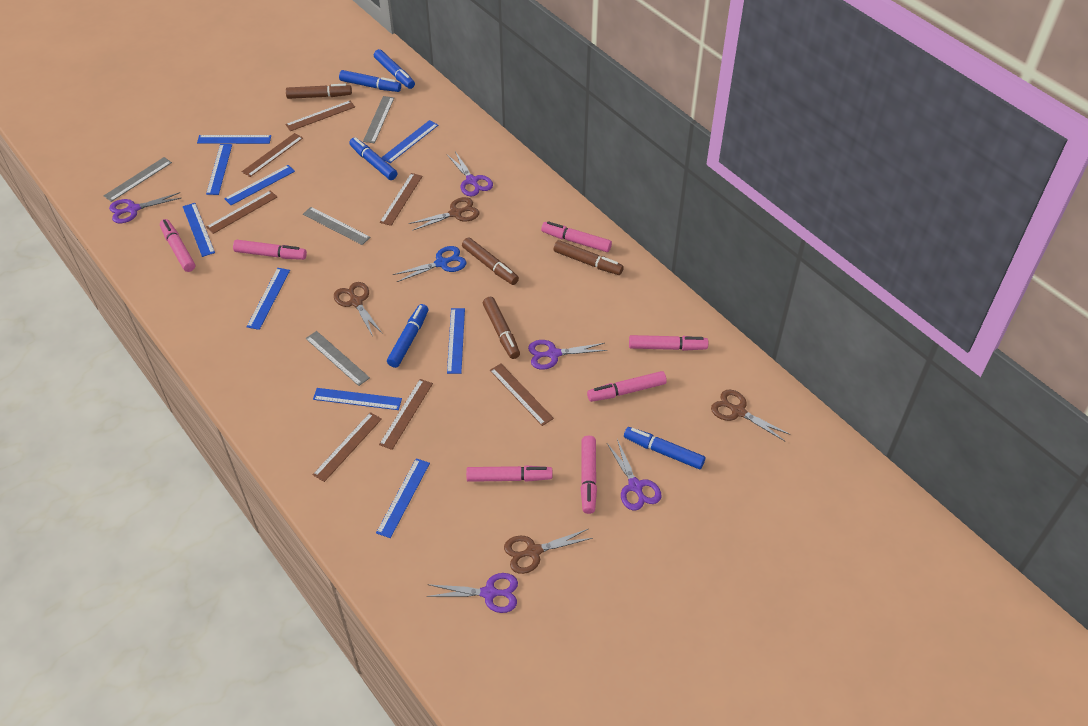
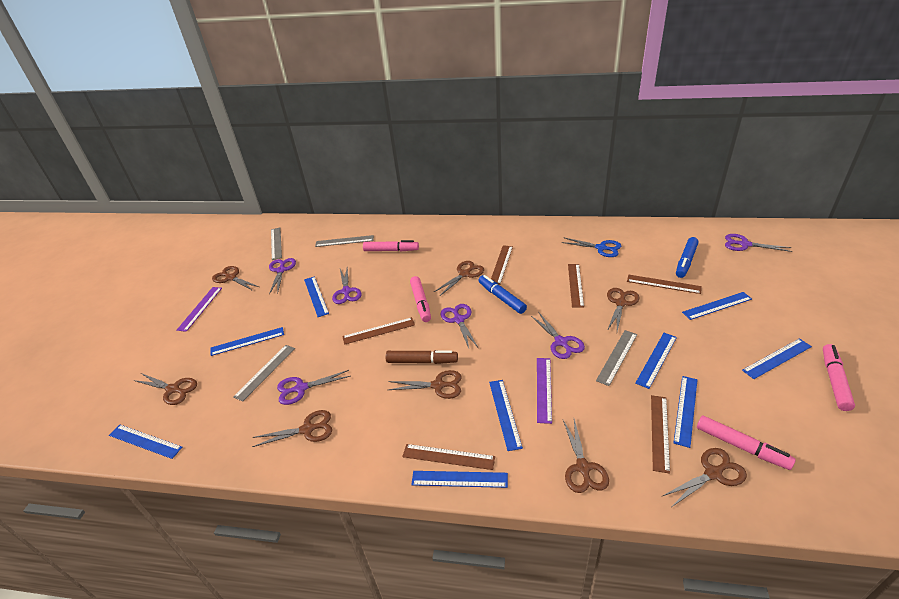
blue marker: [339,70,401,92] [349,137,397,180] [374,49,415,89] [387,304,428,368] [624,427,705,469] = 5 -> [478,275,527,314] [676,237,699,278] = 2
brown marker: [286,84,352,99] [462,237,519,285] [483,297,520,359] [554,240,624,275] = 4 -> [386,350,458,364] = 1
brown ruler: [206,190,277,234] [241,133,303,177] [285,101,355,131] [312,412,382,482] [379,379,433,450] [380,173,423,226] [490,364,554,426] = 7 -> [342,317,415,345] [402,444,495,470] [491,245,513,285] [568,264,584,308] [627,275,702,294] [651,395,670,474] = 6
brown scissors: [334,282,383,336] [409,197,479,231] [504,529,592,574] [711,390,791,441] = 4 -> [134,373,197,405] [212,266,259,291] [252,410,332,447] [388,370,462,399] [434,261,484,296] [563,419,609,493] [607,288,639,331] [663,448,747,507] = 8
pink marker: [160,219,195,272] [233,240,307,260] [466,465,552,482] [541,221,612,252] [581,436,597,514] [587,371,667,402] [629,335,708,351] = 7 -> [363,240,419,251] [410,276,431,322] [697,415,796,470] [823,344,855,411] = 4
purple ruler: none = 0 -> [176,287,222,332] [537,358,552,424] = 2
purple scissors: [109,192,181,223] [426,573,518,613] [447,151,493,196] [528,340,607,370] [607,439,661,510] = 5 -> [269,258,296,294] [277,370,351,405] [332,268,361,304] [440,304,478,348] [531,313,585,359] [725,234,792,252] = 6

